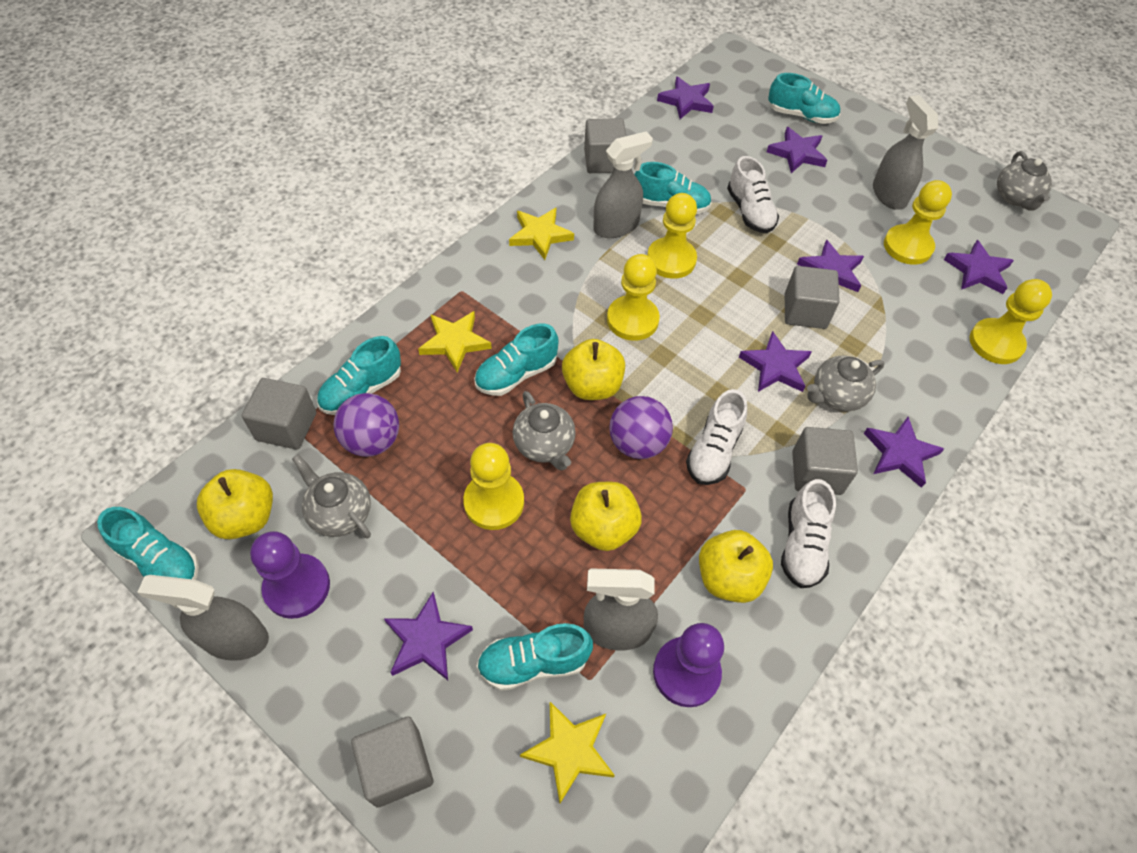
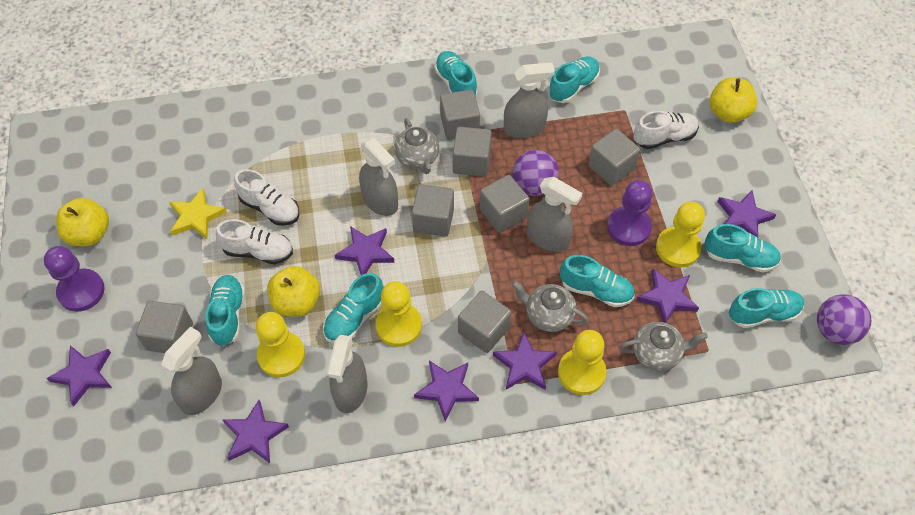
grey cube: [242,378,316,450] [351,716,433,808] [584,118,626,173] [785,266,840,329] [792,427,858,495] = 5 -> [136,301,193,353] [412,184,454,237] [440,90,480,140] [453,127,492,177] [458,291,511,353] [480,175,529,233] [588,129,640,186] = 7
grey spray bottle: [137,575,269,661] [584,568,658,650] [593,131,653,238] [873,95,938,210] = 4 -> [161,327,222,415] [327,335,368,413] [359,138,398,216] [504,62,555,138] [527,177,582,252] = 5
grey teapot: [292,455,371,538] [513,391,576,471] [807,355,884,411] [997,151,1052,211] = 4 -> [394,118,439,174] [512,281,588,332] [620,322,708,371] = 3
turquoise shoe: [97,507,199,580] [317,336,401,415] [474,324,559,396] [477,623,593,691] [634,162,712,214] [768,73,840,124] = 6 -> [205,275,245,346] [323,273,383,343] [434,51,478,97] [549,56,600,103] [560,255,635,307] [704,224,781,272] [729,288,804,328] = 7
yellow apple: [197,469,273,539] [562,339,625,400] [570,482,642,551] [699,530,773,603] = 4 -> [56,198,109,246] [267,266,320,317] [709,77,757,123] = 3
yellow pawn: [463,443,524,530] [607,254,660,341] [647,193,697,279] [884,180,952,265] [970,279,1052,364] = 5 -> [256,312,305,377] [375,281,422,347] [558,330,606,395] [656,202,705,267] = 4
yellow star: [418,311,492,372] [509,208,574,260] [520,702,615,803] = 3 -> [169,188,227,240] = 1

